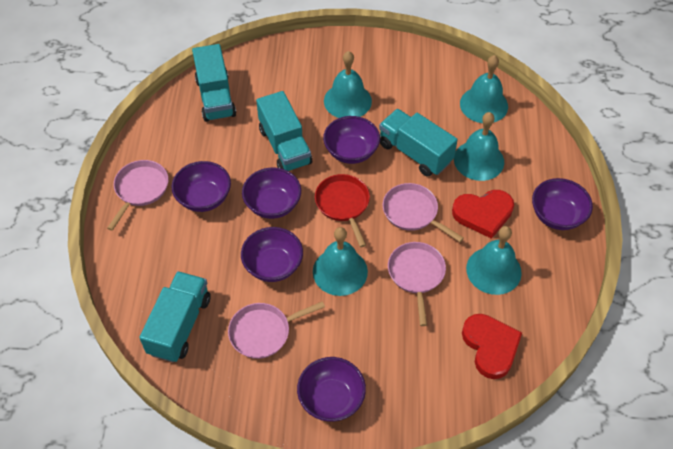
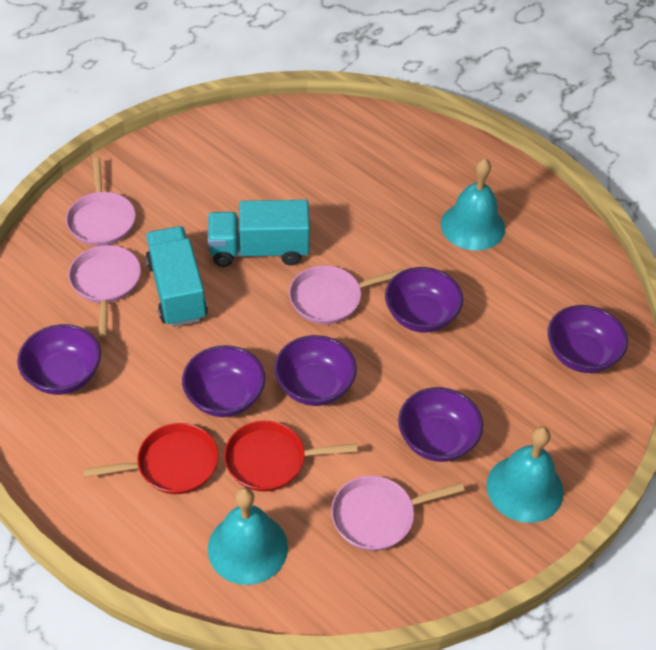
red heart: [452,190,514,239] [462,314,522,379] = 2 -> none = 0
red pan: [315,174,370,247] = 1 -> [83,423,218,494] [224,421,358,491] = 2
turquoise bell: [313,227,368,296] [324,51,372,118] [454,112,504,181] [460,55,508,123] [466,226,522,295] = 5 -> [208,487,288,585] [441,158,505,251] [487,427,564,523] = 3
turquoise truck: [139,271,211,362] [192,44,236,122] [256,91,312,171] [379,109,458,177] = 4 -> [145,226,208,327] [208,200,310,267] = 2

